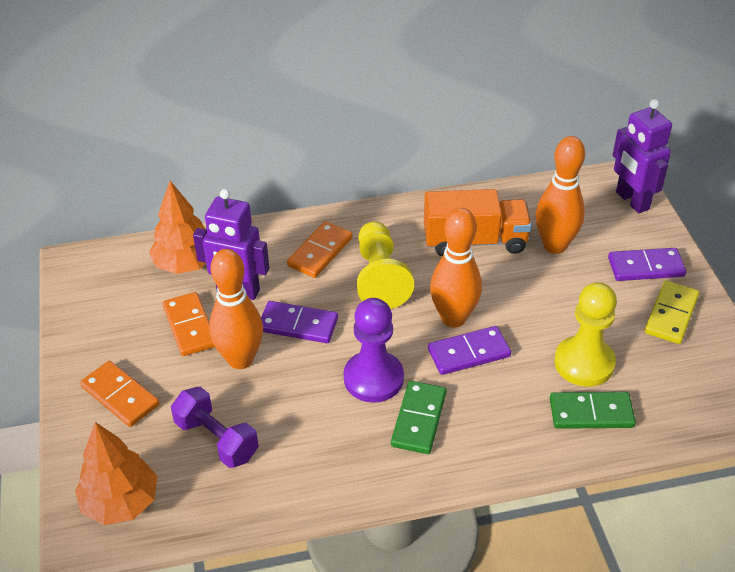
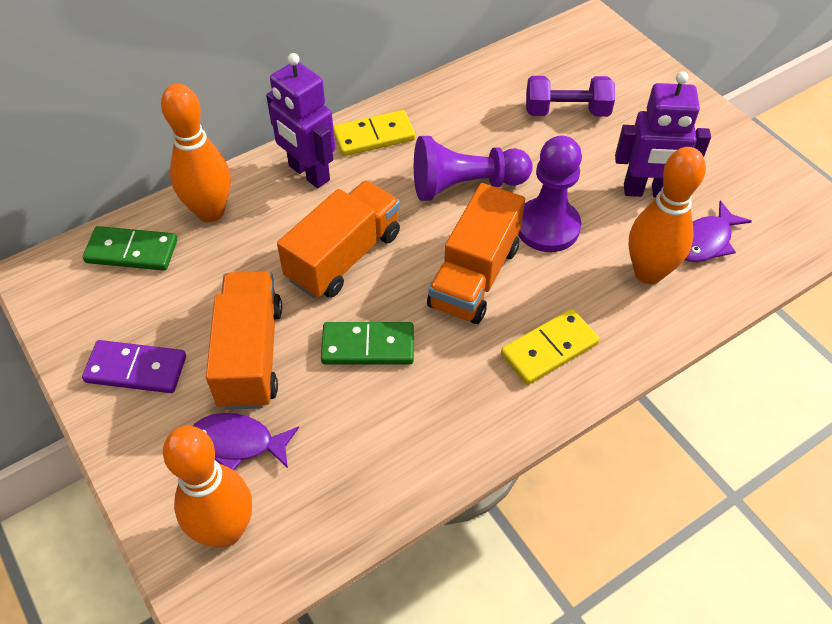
orange domino: [80,361,159,427] [163,292,215,356] [287,221,353,278] = 3 -> none = 0
orange tree: [75,422,157,525] [149,181,206,274] = 2 -> none = 0
orange truck: [424,189,532,256] = 1 -> [206,271,282,410] [277,180,400,298] [427,183,525,324] = 3
purple domino: [261,301,338,343] [428,326,511,375] [608,248,686,281] = 3 -> [82,340,186,393] = 1
purple fish: none = 0 -> [193,413,299,471] [685,200,752,262] = 2
purple pawn: [344,298,404,403] = 1 -> [414,136,533,201] [518,136,582,252] = 2
yellow domino: [645,280,699,344] = 1 -> [333,110,416,156] [501,309,600,385] = 2
yellow pawn: [357,221,414,309] [554,282,617,387] = 2 -> none = 0

